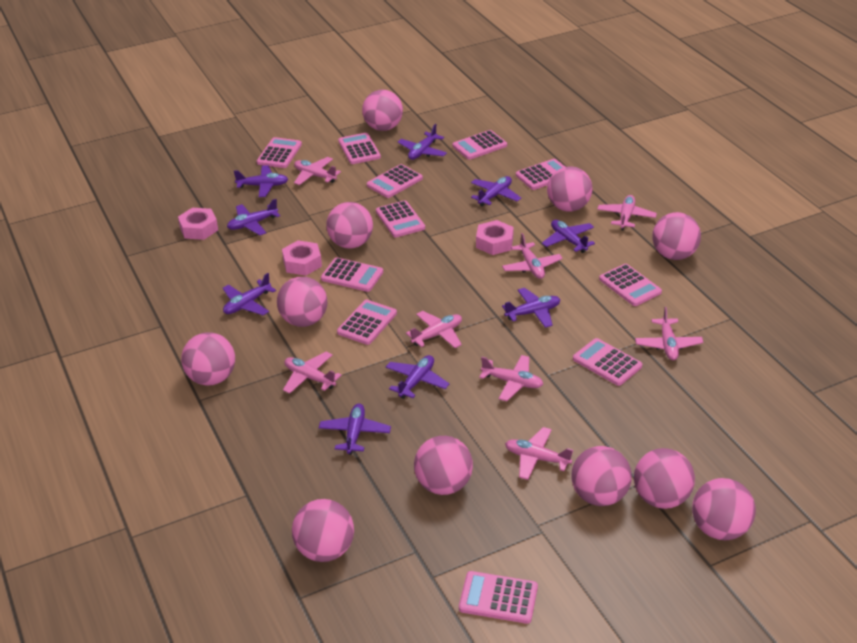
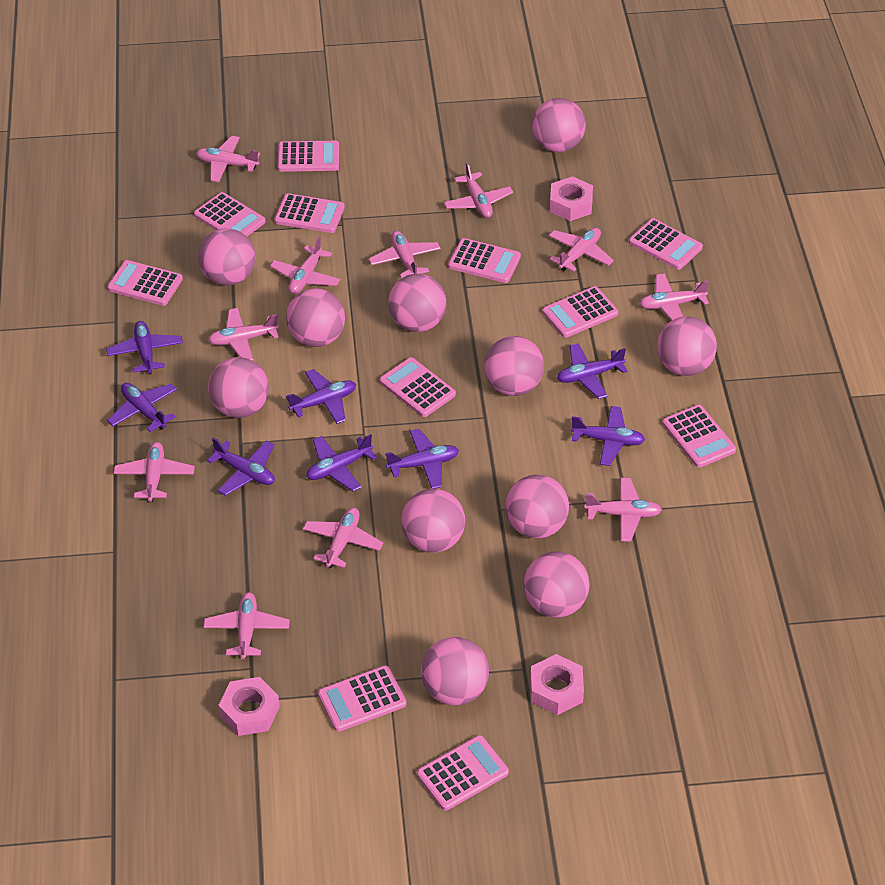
pink plane: [283,352,341,394] [294,157,341,185] [406,311,462,348] [479,355,543,401] [502,233,563,279] [505,427,573,480] [597,195,657,231] [635,307,703,360] = 8 -> [113,442,195,502] [196,136,260,182] [203,592,290,660] [208,308,279,361] [270,236,340,294] [303,508,383,568] [369,231,441,278] [444,162,513,218] [549,228,614,272] [584,478,662,542] [640,273,709,320] = 11
purple plane: [223,273,276,315] [227,199,280,235] [234,165,288,197] [319,403,391,455] [386,355,450,399] [398,124,447,160] [471,176,521,207] [502,288,560,328] [542,220,595,253] = 9 -> [106,321,183,374] [107,383,177,432] [207,438,275,496] [286,369,356,424] [306,434,377,492] [385,429,459,489] [557,343,628,399] [571,406,645,466] = 8

